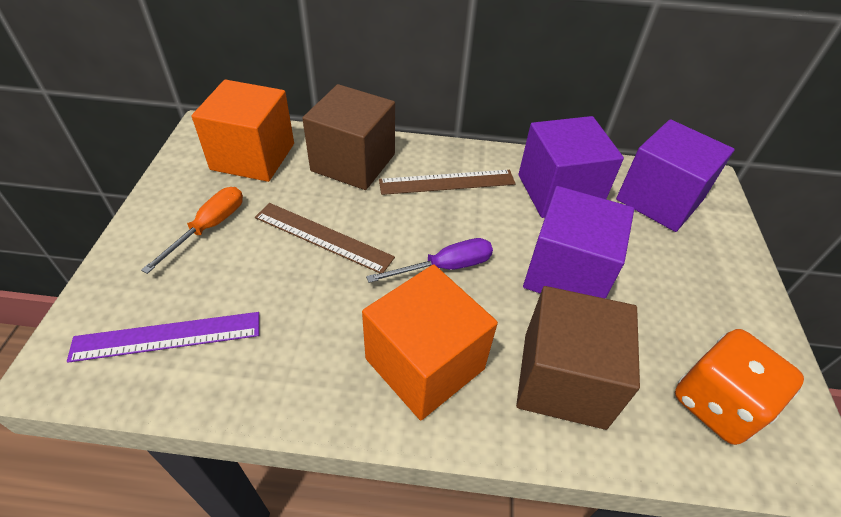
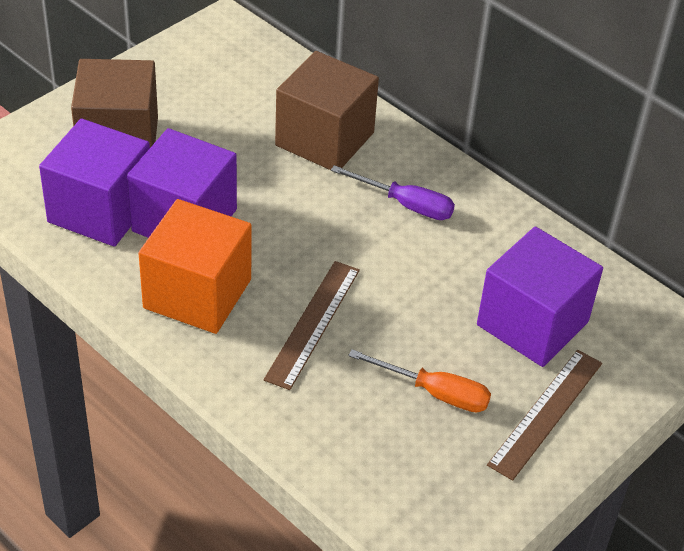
orange cube: [191,79,294,182] [362,264,498,420] = 2 -> [139,199,252,334] = 1
orange dice: [675,329,804,445] = 1 -> none = 0
purple ruler: [67,312,259,363] = 1 -> none = 0

